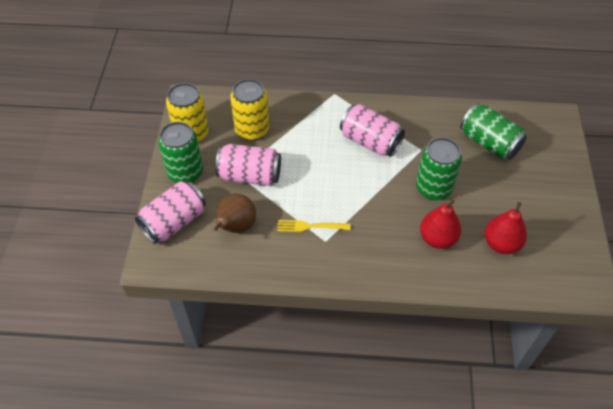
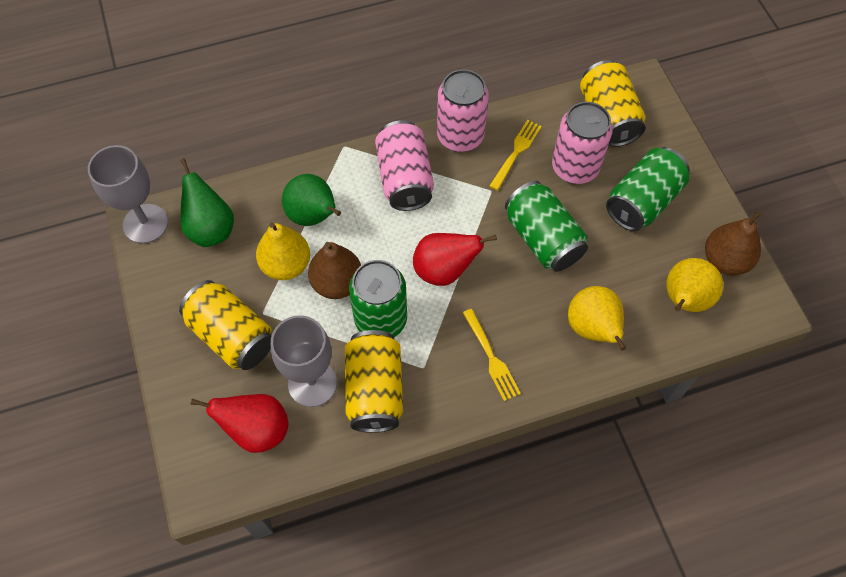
brown pear: [213,193,256,233] = 1 -> [308,242,361,299] [705,211,761,275] = 2
green pear: none = 0 -> [180,158,234,247] [282,174,341,226] = 2
grey goblet: none = 0 -> [88,145,168,244] [271,315,337,407] = 2
yellow can: [166,83,209,143] [230,79,269,140] = 2 -> [179,280,272,370] [345,330,403,433] [580,60,645,147] = 3
yellow fork: [277,220,350,232] = 1 -> [463,309,521,401] [489,120,542,191] = 2
yellow pear: none = 0 -> [256,222,310,280] [568,286,626,350] [666,258,723,312] = 3

